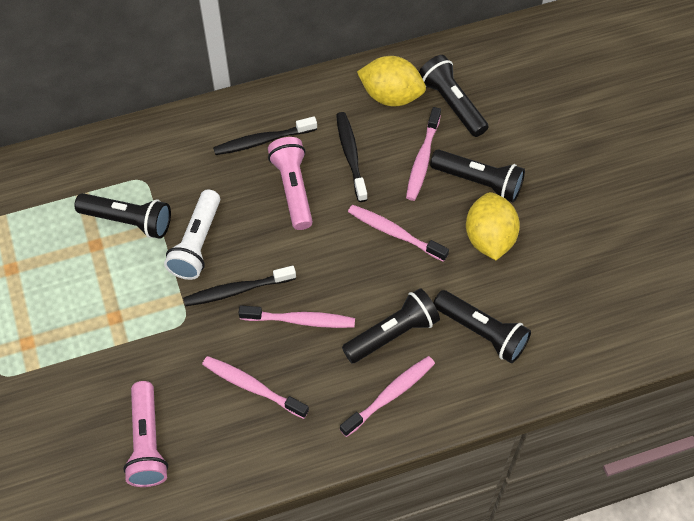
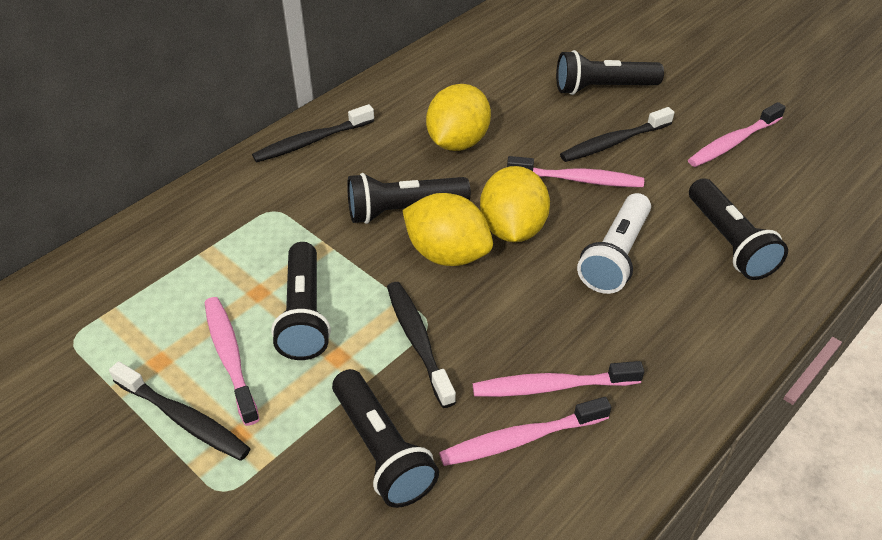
black toothbrush: [183,266,296,306] [213,116,317,155] [336,112,368,202] = 3 -> [109,361,251,461] [252,104,374,162] [387,282,456,408] [560,107,674,162] = 4
pink flashlight: [123,381,168,487] [268,137,313,230] = 2 -> none = 0
yellow lemon: [357,56,426,106] [466,192,520,260] = 2 -> [402,193,493,266] [426,84,491,151] [480,166,550,242] = 3

